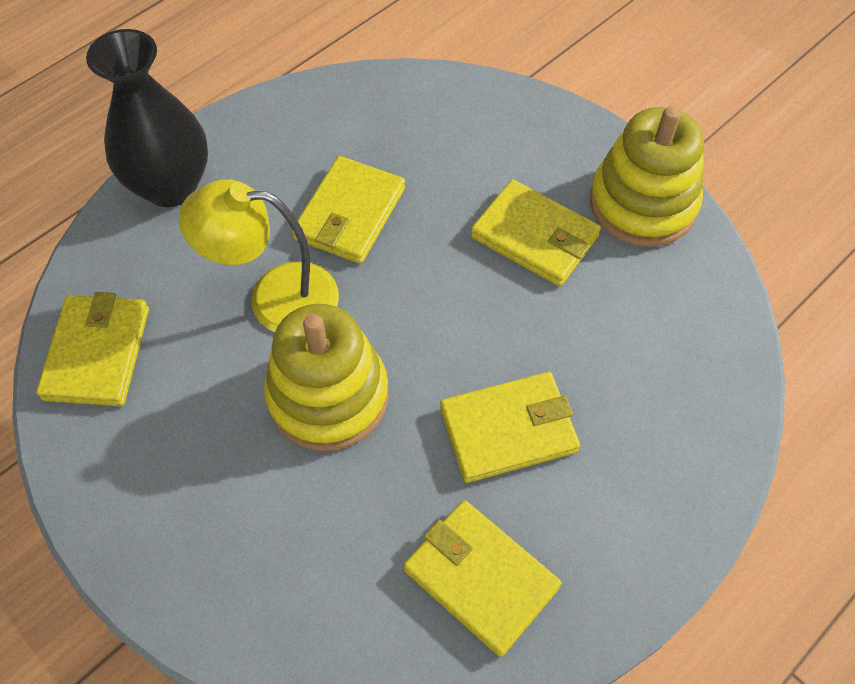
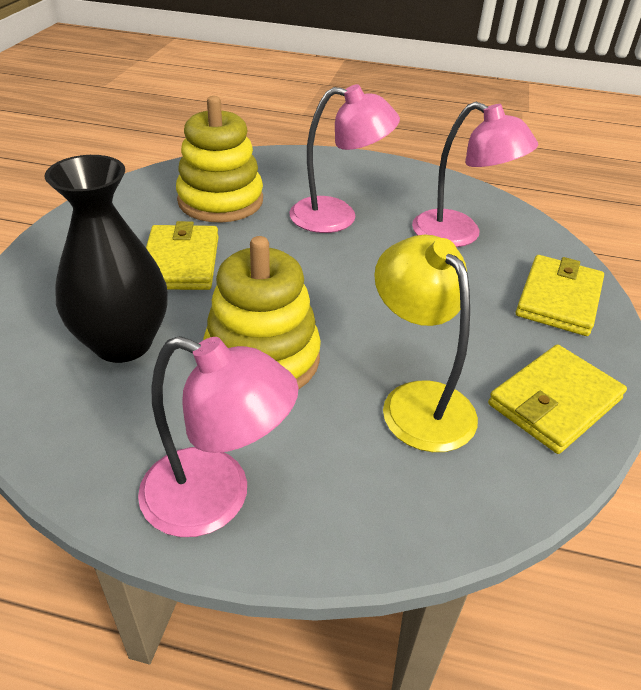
pink lamp: none = 0 -> [138,336,299,537] [289,84,400,233] [412,102,538,247] = 3
yellow wallet: [36,292,149,406] [292,156,405,264] [404,500,561,657] [440,372,580,483] [471,179,601,286] = 5 -> [146,221,219,290] [488,344,627,454] [516,255,604,336] = 3

